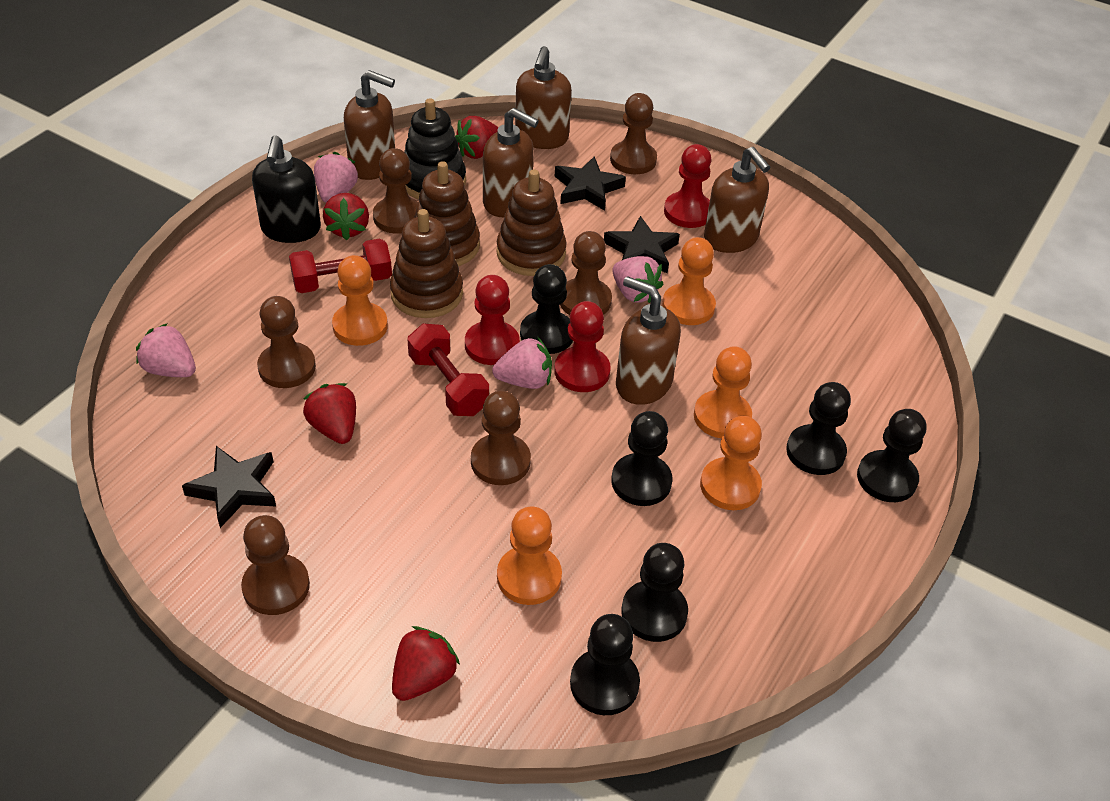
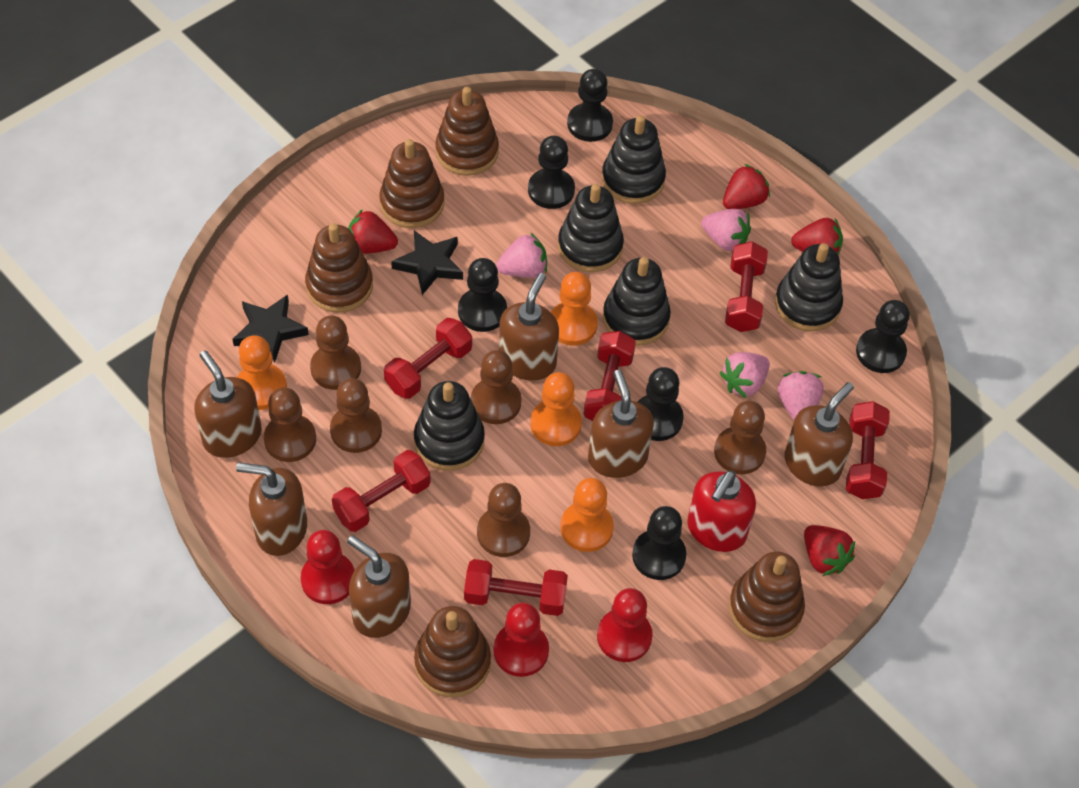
black soap dispenser: [252,135,321,243] = 1 -> none = 0
black stacking toy: [404,98,466,200] = 1 -> [414,381,485,471] [558,184,624,272] [602,115,666,204] [603,257,671,346] [775,243,843,331] = 5
black star: [182,446,276,528] [555,156,626,211] [604,216,680,273] = 3 -> [232,294,309,362] [391,230,463,295] = 2
brown soap dispenser: [344,70,395,180] [483,108,539,217] [515,46,572,149] [616,276,681,405] [704,147,770,253] = 5 -> [194,350,262,458] [236,463,307,556] [347,535,411,638] [499,273,559,381] [588,370,654,478] [784,382,854,487] = 6
brown stacking toy: [390,209,463,318] [414,161,480,266] [496,169,567,276] = 3 -> [305,223,373,313] [379,139,444,228] [414,606,491,697] [435,87,499,176] [729,552,805,642] = 5
orange pawn: [332,255,388,346] [497,506,562,605] [662,237,716,325] [694,346,752,438] [700,416,762,510] = 5 -> [237,335,287,410] [530,372,582,446] [551,272,598,346] [560,478,614,552] = 4
red dumbbell: [289,239,392,293] [407,323,489,416] = 2 -> [332,450,431,532] [384,318,472,399] [464,559,568,616] [584,331,636,421] [725,241,768,332] [846,401,890,499] = 6
red soap dispenser: none = 0 -> [687,470,756,552] = 1

